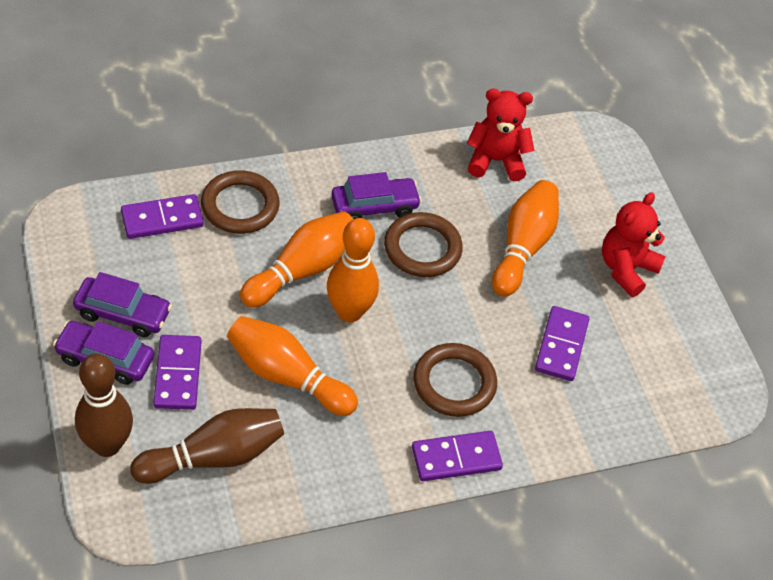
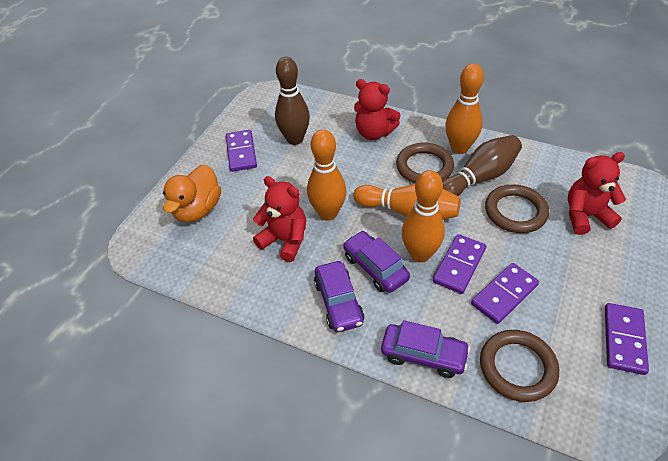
orange duck: none = 0 -> [163,164,221,222] = 1
red teddy bear: [467,89,534,181] [602,192,666,297] = 2 -> [253,176,306,262] [354,79,401,140] [568,152,626,235] = 3

